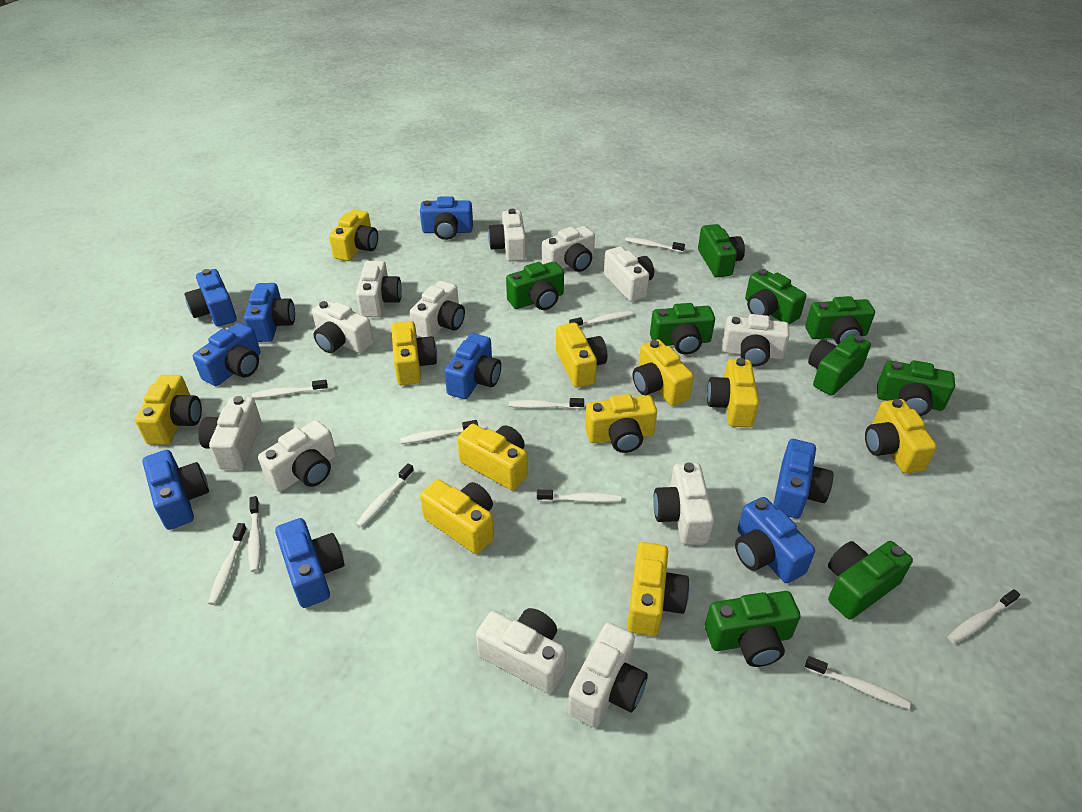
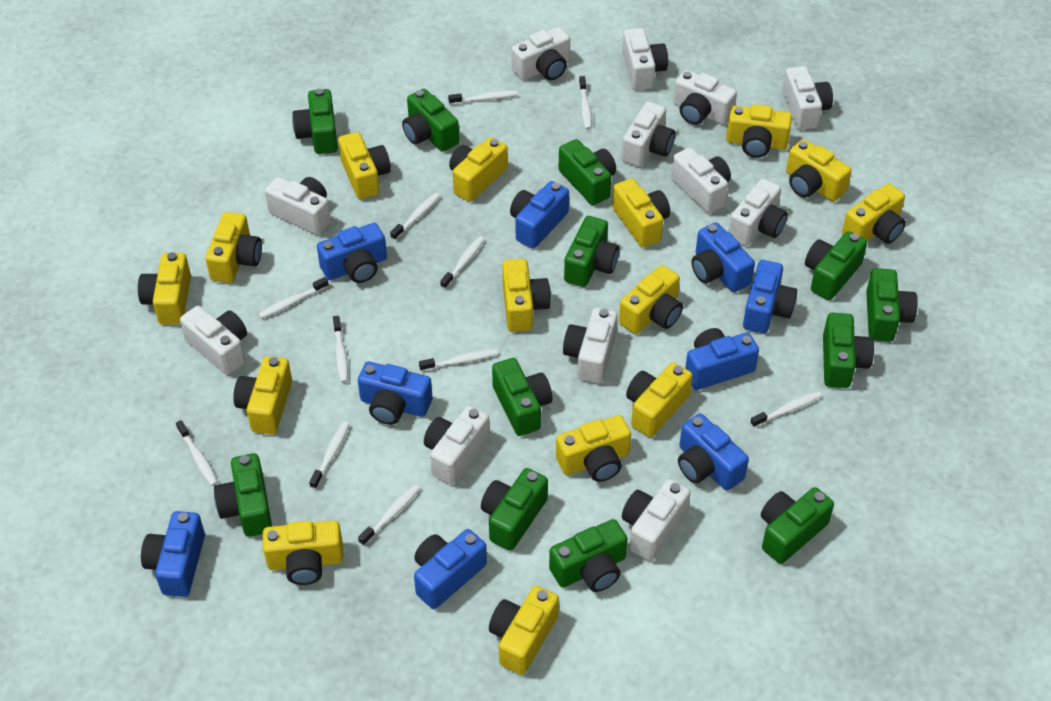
green camera: [506,261,564,310] [650,303,715,355] [698,224,745,277] [705,591,801,667] [745,269,806,324] [805,296,875,345] [808,334,871,396] [828,541,913,620] [877,360,955,416] = 9 -> [214,453,272,537] [292,89,338,154] [402,89,459,152] [481,468,548,551] [492,358,553,436] [549,519,628,592] [559,139,616,205] [564,216,620,287] [761,487,834,564] [805,231,867,300] [823,313,874,388] [866,268,918,342] = 12
yellow camera: [135,375,202,445] [329,210,378,261] [391,321,437,385] [420,479,494,554] [457,424,528,490] [556,323,607,387] [585,394,657,453] [627,542,689,636] [633,339,694,406] [707,358,759,428] [865,399,937,473] = 11 -> [138,252,191,325] [205,212,262,283] [233,356,292,434] [263,520,343,585] [338,132,391,199] [449,137,508,202] [489,586,559,675] [502,259,551,332] [556,415,631,482] [612,178,670,247] [619,265,683,334] [626,362,693,437] [726,104,792,158] [786,139,852,202] [842,184,906,244] = 15

